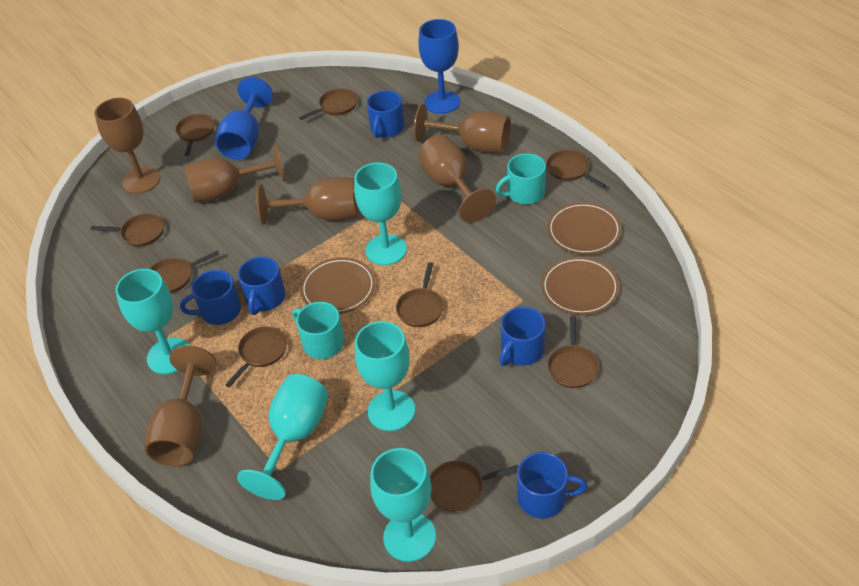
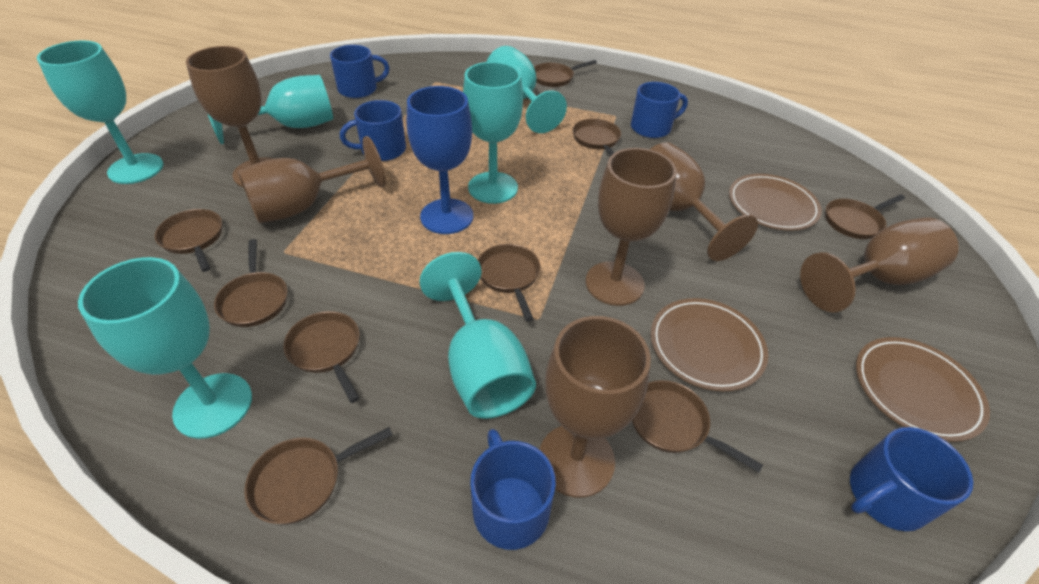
blue goblet: [215,77,273,160] [418,19,460,114] = 2 -> [407,86,473,234] = 1
turquoise goblet: [115,269,189,374] [237,374,328,500] [354,163,407,265] [355,321,415,431] [370,448,436,562] = 5 -> [37,40,163,184] [78,257,252,439] [207,75,333,144] [419,252,536,419] [463,62,523,204] [487,46,567,133] = 6
turquoise mug: [292,302,345,359] [496,153,546,204] = 2 -> none = 0

